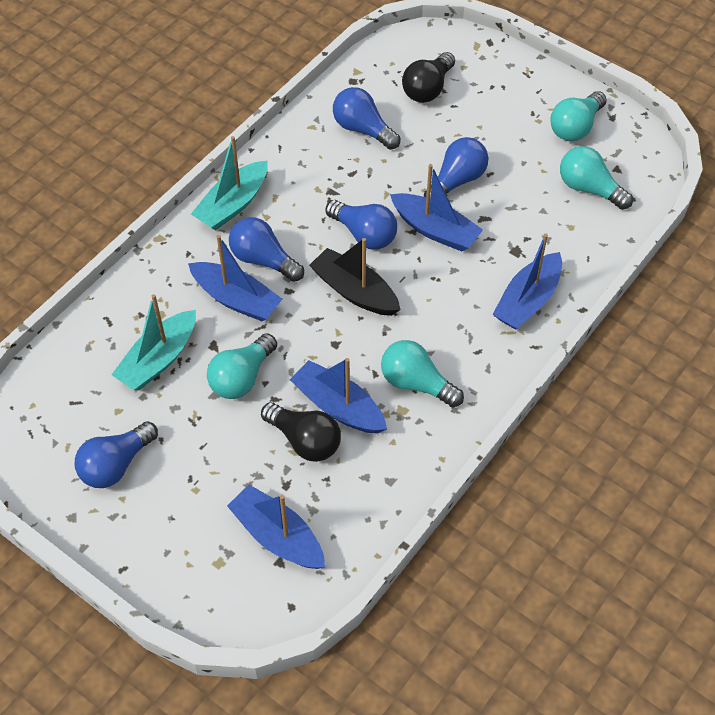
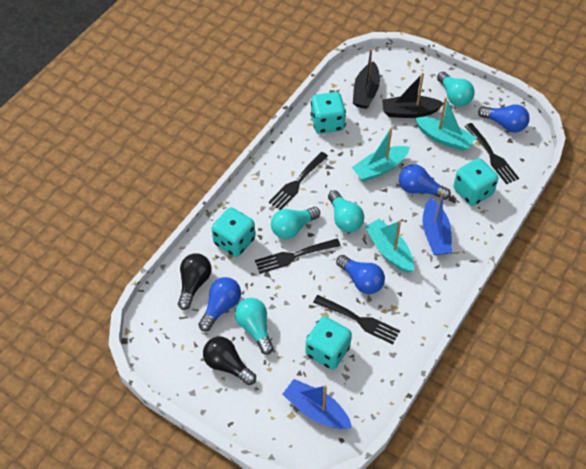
black boat: [309,238,400,316] = 1 -> [353,48,380,109] [382,73,444,118] = 2
black fork: none = 0 -> [255,238,341,274] [269,152,328,210] [313,295,400,344] [465,123,519,184] = 4
blue boat: [188,235,282,321] [227,485,325,569] [290,358,387,434] [390,164,483,251] [492,234,562,330] = 5 -> [282,379,352,429] [423,192,452,255] = 2
blue light bulb: [75,421,158,488] [229,217,304,282] [325,200,397,250] [333,87,400,150] [424,137,489,198] = 5 -> [198,277,241,331] [336,255,385,294] [399,164,451,200] [478,104,530,133] = 4
turquoise boat: [112,294,196,390] [191,136,268,230] = 2 -> [352,128,410,181] [365,218,414,273] [415,97,475,151] = 3
turquoise dice: none = 0 -> [211,207,255,257] [305,316,352,370] [311,92,346,134] [453,158,498,206] = 4

